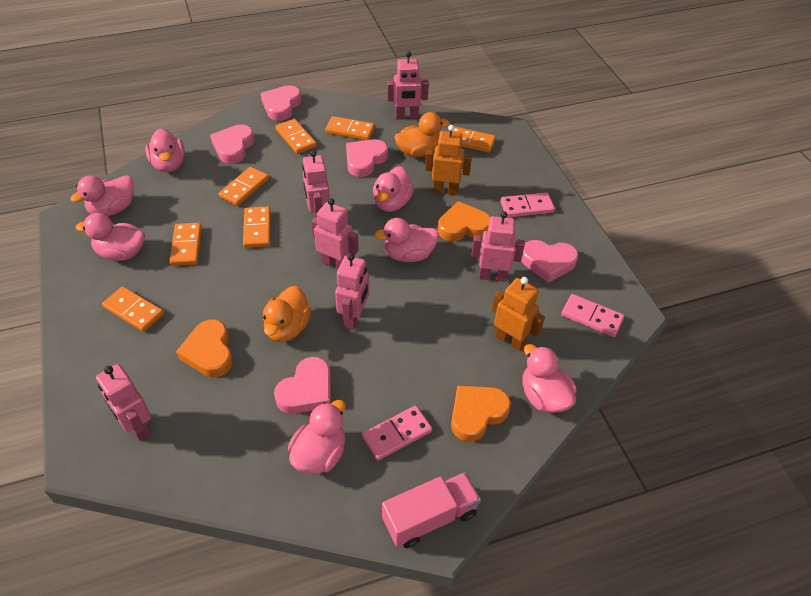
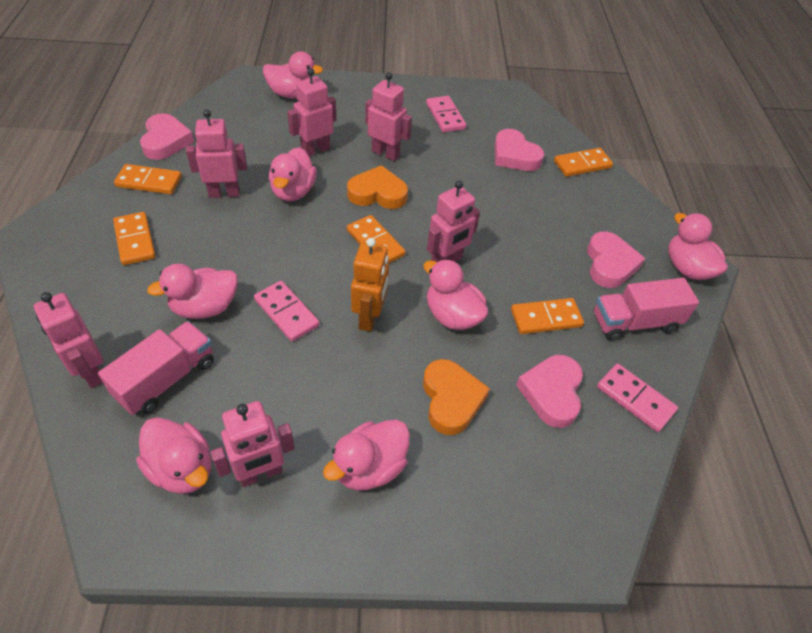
orange domino: [102,286,164,332] [169,223,202,266] [219,167,269,206] [243,206,271,248] [275,119,317,154] [325,116,375,140] [452,126,496,153] = 7 -> [113,212,155,265] [114,164,182,194] [347,215,405,263] [511,298,584,334] [554,148,613,177] = 5
orange duck: [263,286,311,342] [394,112,449,157] = 2 -> none = 0
orange heart: [176,319,233,377] [438,201,490,241] [451,386,511,442] = 3 -> [347,165,408,209] [423,359,490,435] = 2
orange robot: [425,125,472,195] [492,277,545,351] = 2 -> [351,238,389,332] = 1
pink heart: [210,124,255,164] [261,85,302,121] [274,357,331,414] [346,139,388,177] [521,240,578,283] = 5 -> [140,113,194,160] [494,129,544,171] [516,355,583,428] [587,232,645,288] = 4
pink truck: [382,472,481,548] = 1 -> [98,321,214,415] [594,278,699,341] = 2

